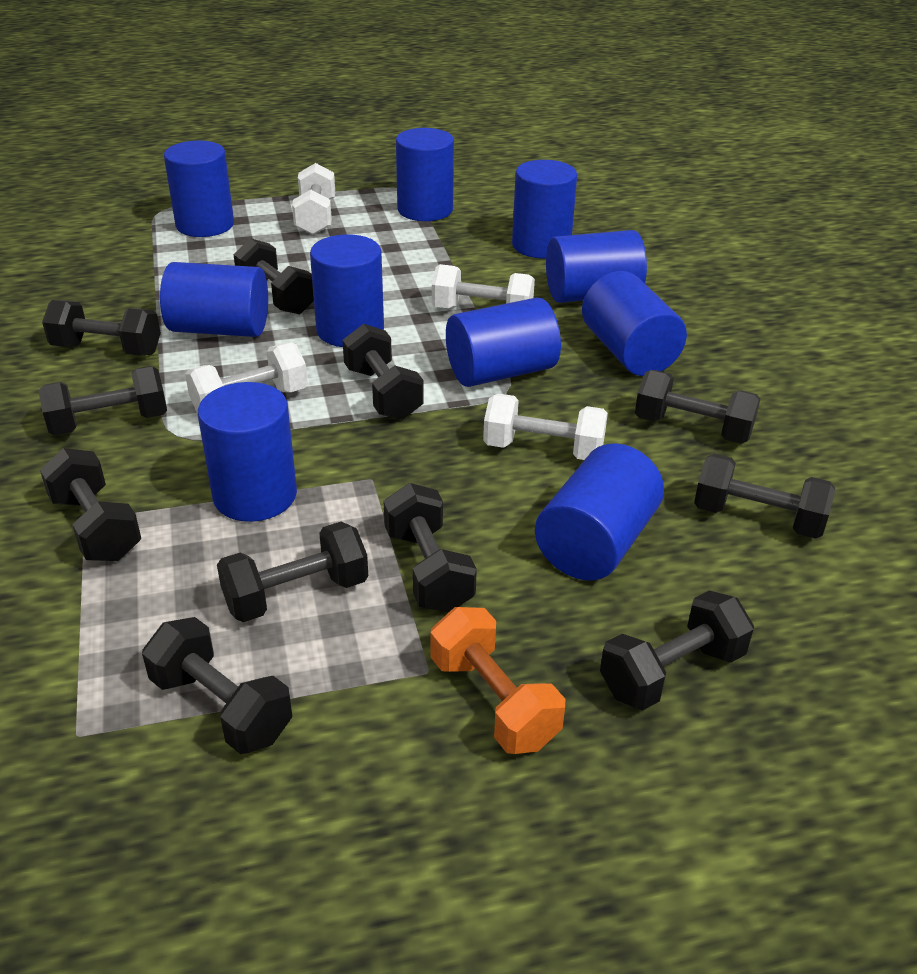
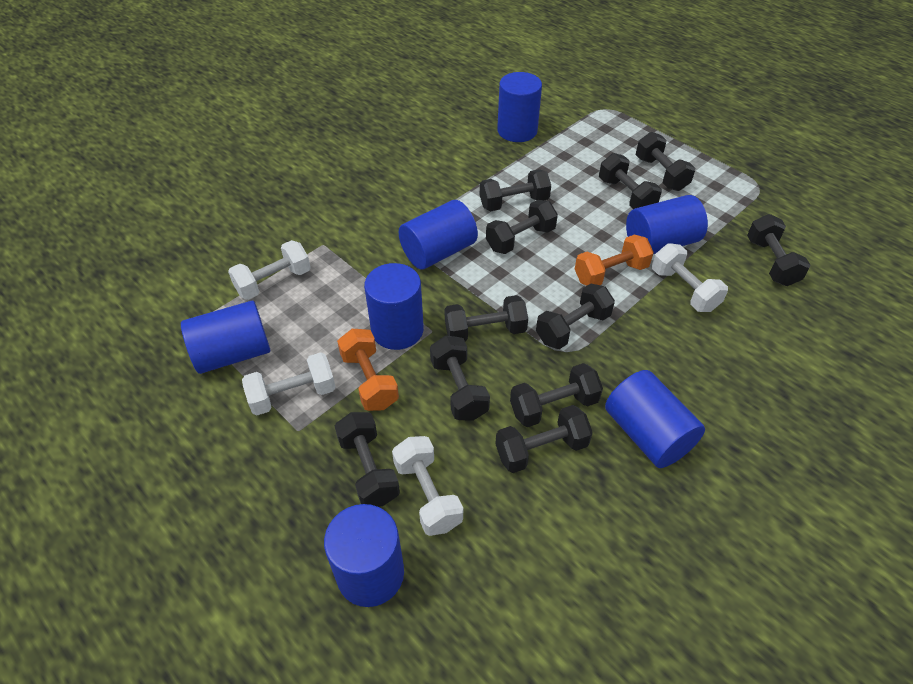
blue cylinder: [160,262,268,337] [164,141,234,237] [198,382,297,522] [310,234,384,347] [396,128,454,221] [446,298,561,387] [512,160,577,258] [535,443,664,581] [546,230,647,303] [582,271,687,376] = 10 -> [181,301,270,374] [324,504,404,607] [364,263,424,350] [399,200,478,270] [497,72,542,142] [605,370,705,468] [626,195,708,254] = 7
orange dumbbell: [431,607,565,754] = 1 -> [337,329,399,411] [575,234,654,286] = 2

